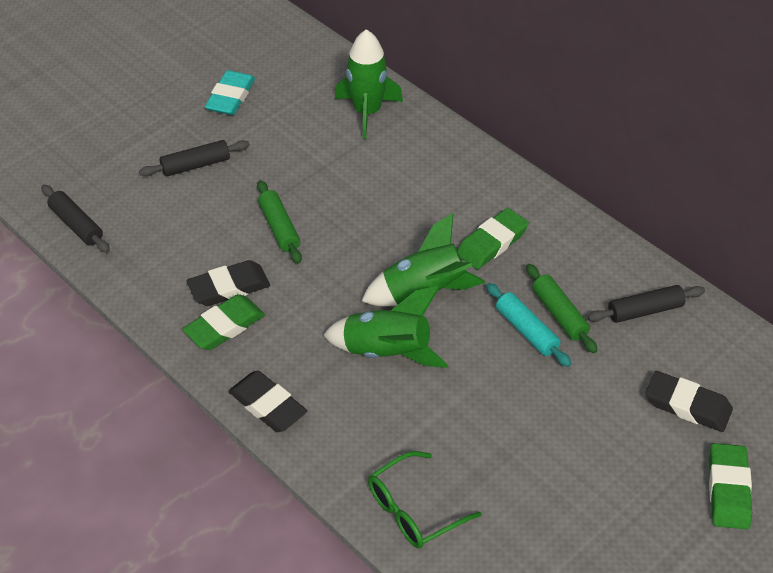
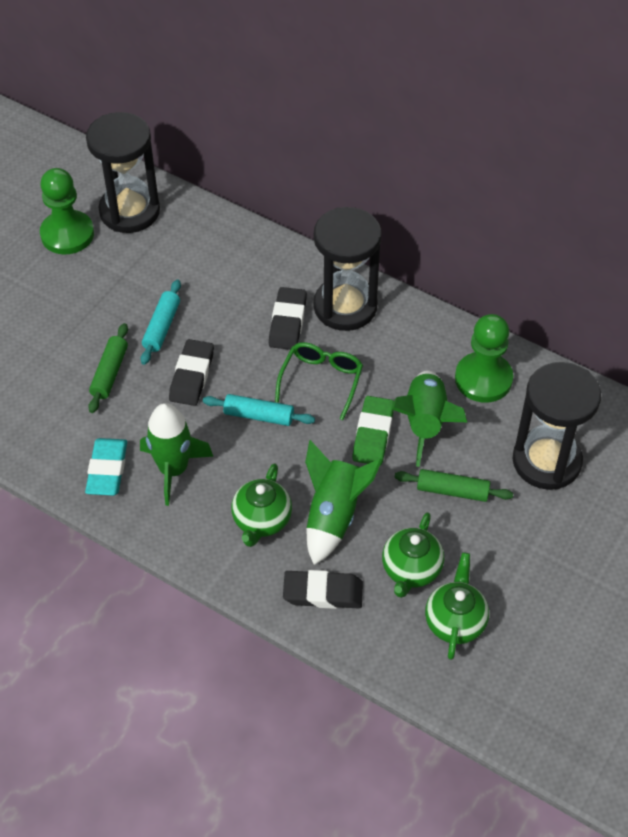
black hourglass: none = 0 -> [86,112,160,233] [314,207,382,331] [513,362,601,490] = 3
black rolling pin: [41,185,110,253] [139,140,250,177] [588,285,705,323] = 3 -> none = 0
green eraser: [182,294,265,350] [457,208,529,269] [709,443,752,530] = 3 -> [352,396,394,465] = 1
green pawn: none = 0 -> [40,168,94,254] [455,314,513,403] = 2
green teapot: none = 0 -> [231,463,292,547] [382,512,444,598] [425,552,489,660] = 3
turquoise rolling pin: [486,283,572,367] = 1 -> [141,280,181,365] [203,394,315,426] = 2

